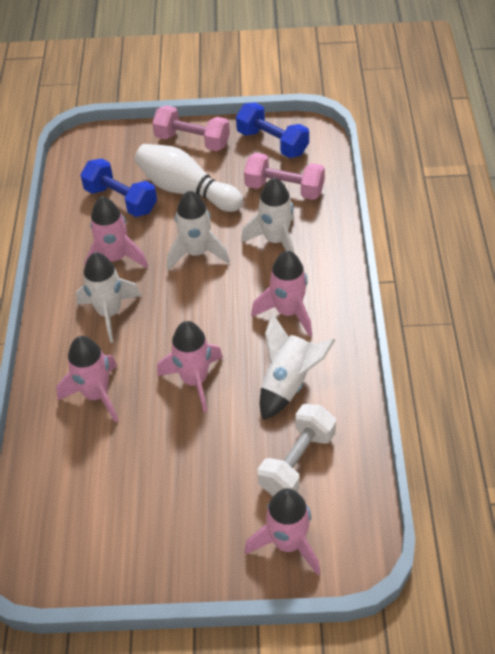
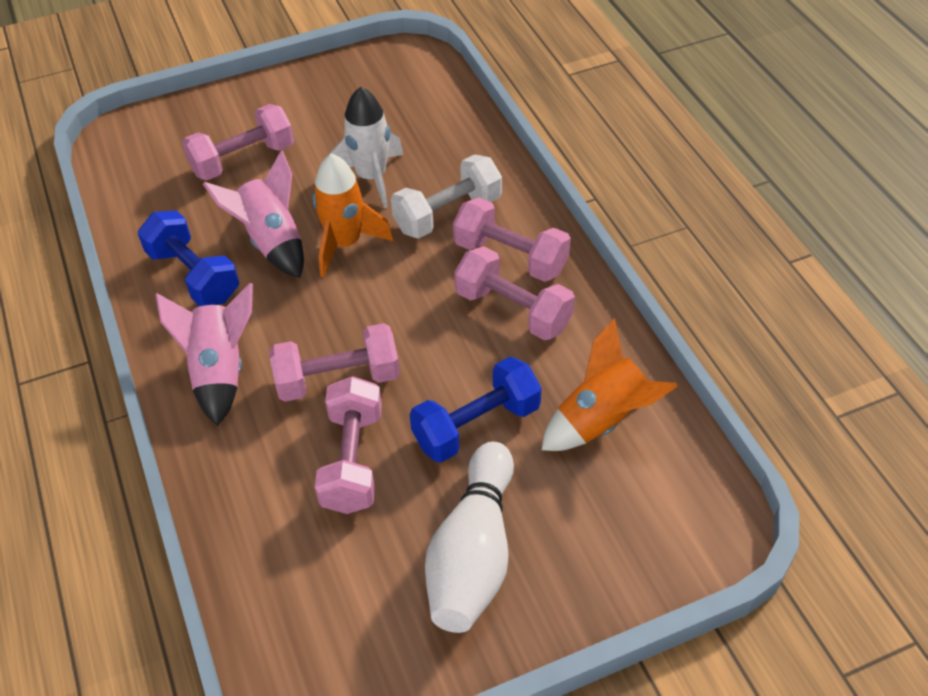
orange rocket: none = 0 -> [312,153,394,277] [542,318,678,451] = 2
pink dumbbell: [152,105,230,151] [244,153,325,200] = 2 -> [182,104,294,181] [269,323,400,402] [315,376,382,514] [453,198,571,282] [454,246,575,340] = 5
pink rocket: [56,336,118,423] [84,196,148,268] [157,321,223,412] [245,488,320,575] [251,250,312,337] = 5 -> [155,283,253,426] [203,150,304,278] = 2
white rocket: [76,252,141,343] [167,190,230,270] [241,177,294,253] [260,313,335,420] = 4 -> [328,87,404,208] = 1

